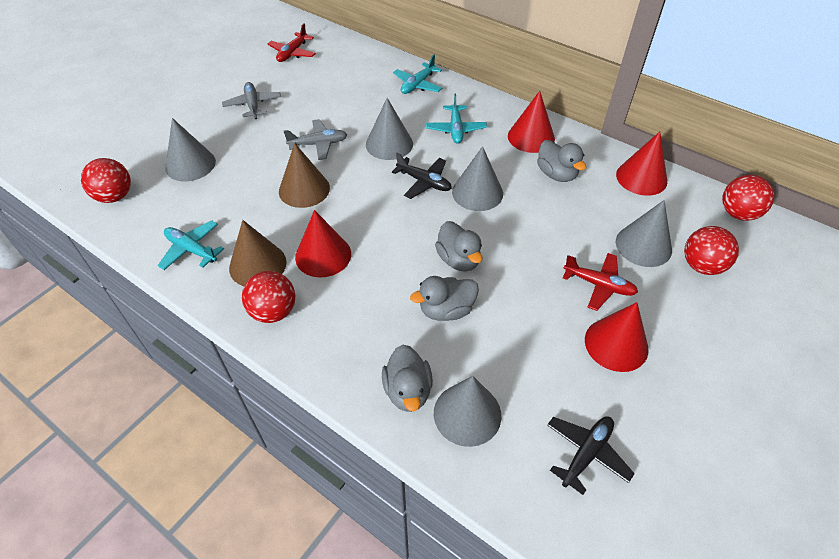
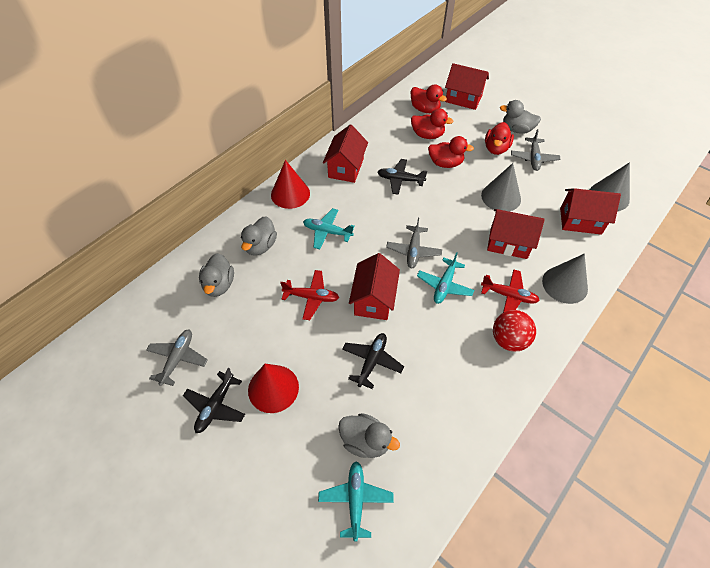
black plane: [392,153,452,199] [547,416,635,495] = 2 -> [183,368,245,433] [342,333,404,389] [378,159,427,195] = 3
brown cone: [229,220,287,286] [279,143,330,208] = 2 -> none = 0
grey cone: [165,118,216,182] [366,98,413,160] [434,376,501,447] [452,146,503,211] [616,200,672,267] = 5 -> [481,163,521,211] [542,254,588,304] [590,162,630,211] = 3
grey plane: [222,82,281,119] [284,119,347,160] = 2 -> [146,330,208,386] [386,218,442,268] [511,129,560,171] = 3
red ball: [81,158,131,203] [242,271,295,323] [684,226,739,275] [722,175,774,221] = 4 -> [493,310,536,351] = 1
red cone: [295,210,351,277] [508,91,555,153] [585,302,649,372] [616,131,667,195] = 4 -> [248,364,299,413] [271,160,310,209] = 2
red duck: none = 0 -> [411,84,447,113] [411,109,454,139] [428,136,474,168] [485,122,514,155] = 4
red house: none = 0 -> [323,125,368,183] [349,253,400,320] [445,63,489,110] [487,209,545,259] [560,188,621,235] = 5

